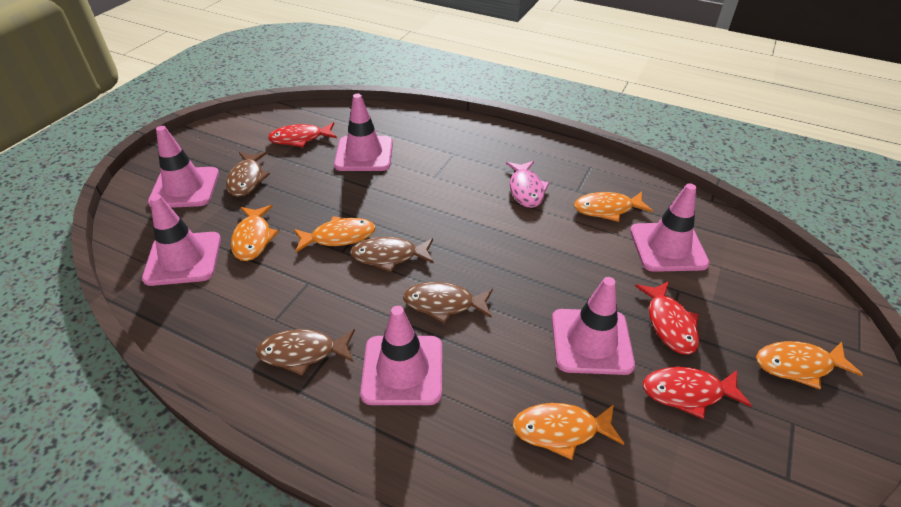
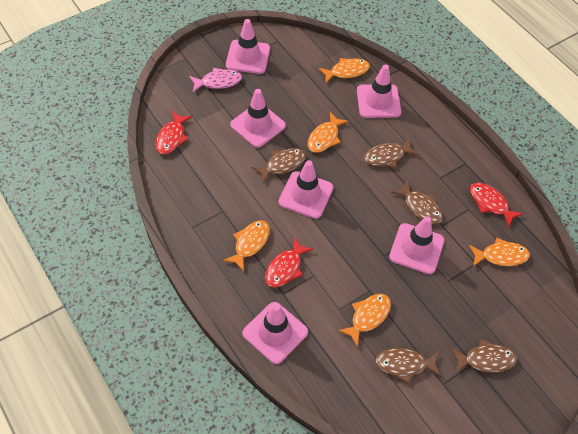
brown fish: [226,152,270,197] [256,329,355,376] [350,237,434,272] [403,282,493,324] = 4 -> [252,148,306,184] [364,139,419,168] [375,348,441,384] [391,181,443,224] [451,339,517,374] = 5

